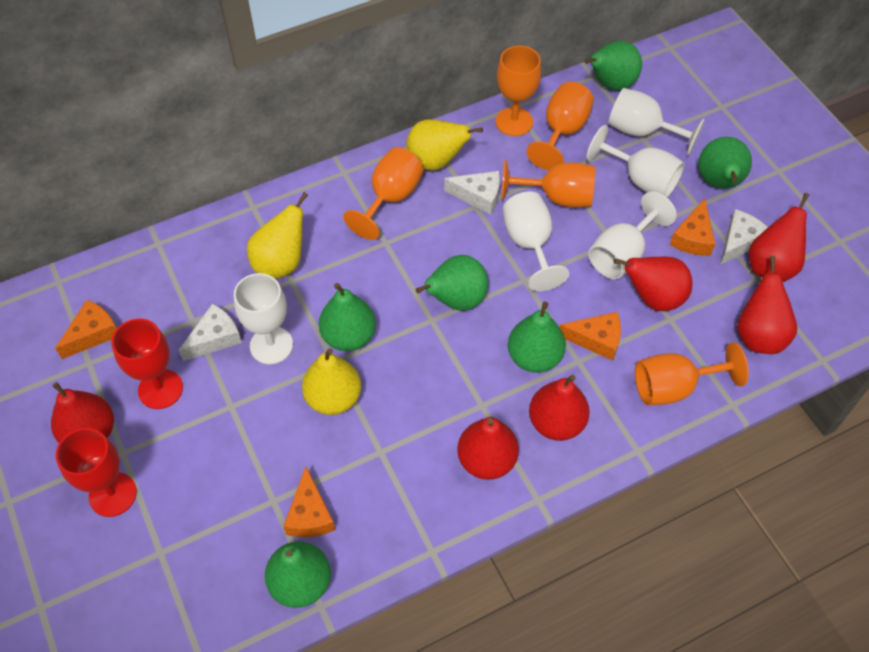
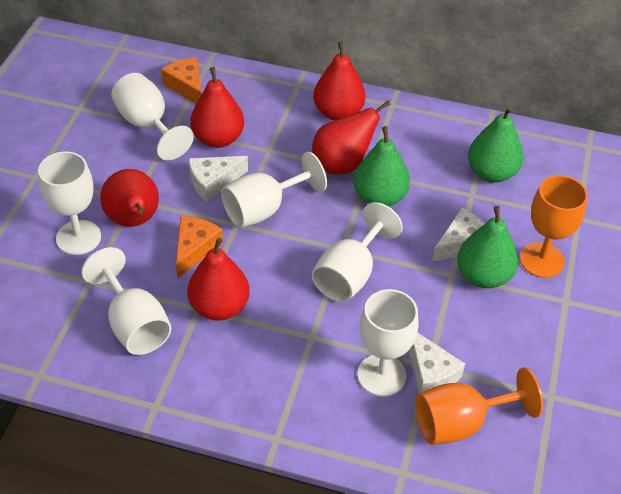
green pear: [265,541,331,608] [319,283,376,351] [416,255,489,311] [508,301,566,373] [585,41,642,90] [698,137,752,189] = 6 -> [353,126,410,207] [457,206,518,288] [468,106,524,183] = 3
orange cheese: [55,300,117,359] [283,467,335,537] [559,312,621,361] [670,199,715,256] = 4 -> [161,57,202,104] [176,216,223,278] = 2
orange goblet: [343,147,424,240] [496,46,541,136] [502,160,595,207] [527,82,594,171] [635,342,749,406] = 5 -> [415,367,543,445] [520,175,588,278] = 2
red goblet: [56,428,137,517] [111,319,183,409] = 2 -> none = 0
red pear: [51,382,114,443] [457,417,519,480] [529,375,590,441] [614,257,692,311] [737,256,797,354] [749,193,809,282] = 6 -> [100,169,159,227] [187,238,249,321] [190,67,244,148] [312,101,391,175] [313,42,366,121] = 5
white goblet: [234,273,293,364] [503,191,569,291] [587,125,685,198] [588,191,677,279] [608,88,705,156] = 5 -> [38,151,101,255] [81,247,172,355] [111,73,194,160] [221,152,327,228] [312,202,403,302] [357,289,419,396] = 6
yellow pear: [247,192,308,279] [302,348,361,415] [406,119,483,171] = 3 -> none = 0

